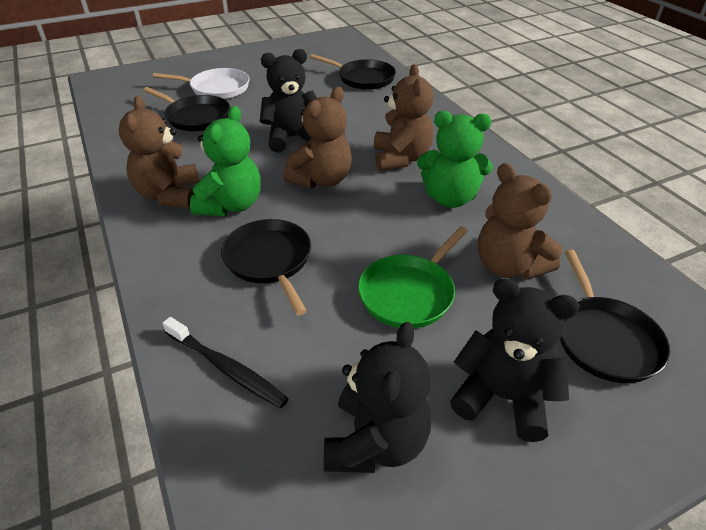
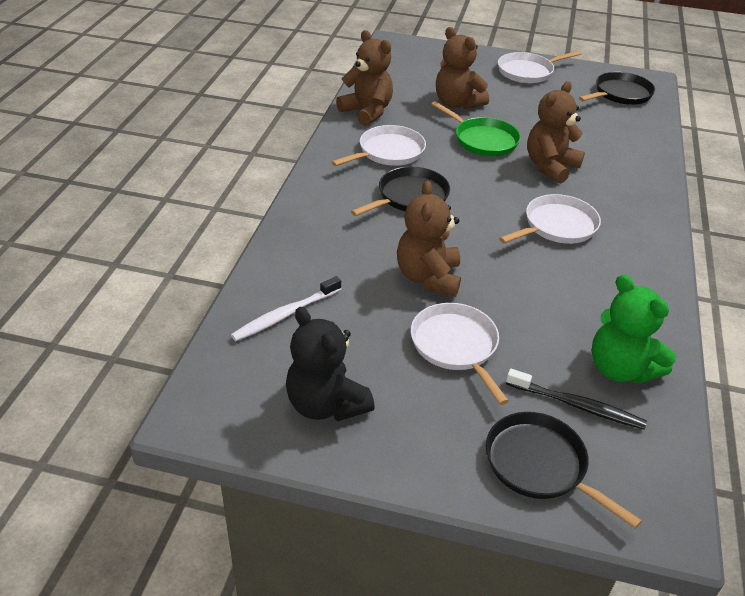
black pan: [143,87,230,131] [221,219,311,315] [310,54,396,90] [560,250,670,383] = 4 -> [351,167,450,216] [486,412,642,529] [579,72,655,105] = 3
black teddy bear: [260,49,317,153] [324,322,431,473] [450,278,580,442] = 3 -> [286,307,375,422] = 1
green teddy bear: [190,106,261,216] [417,111,493,208] = 2 -> [592,274,676,384] = 1
white pan: [153,68,250,99] = 1 -> [332,125,426,166] [411,303,509,405] [498,51,581,83] [499,194,601,244] = 4
white toothbrush: none = 0 -> [231,276,341,341] = 1

